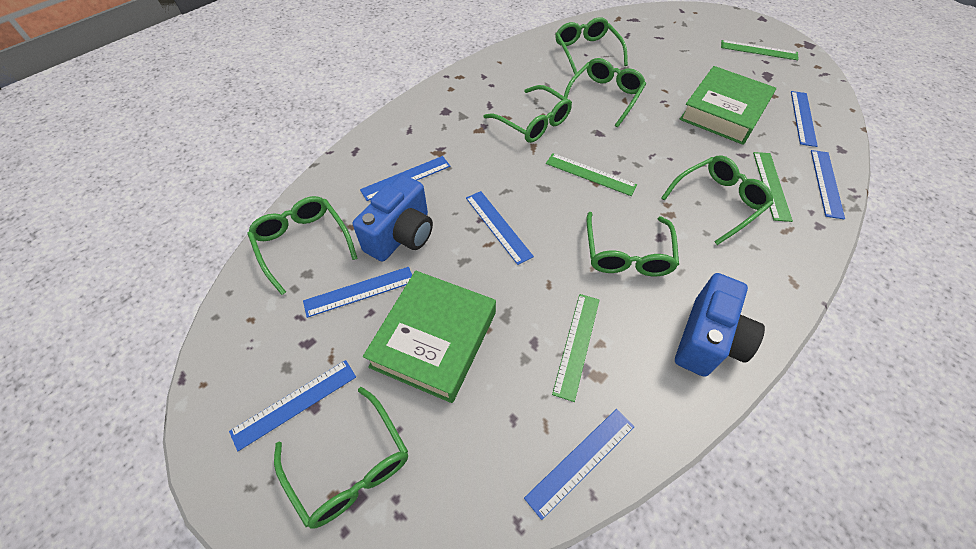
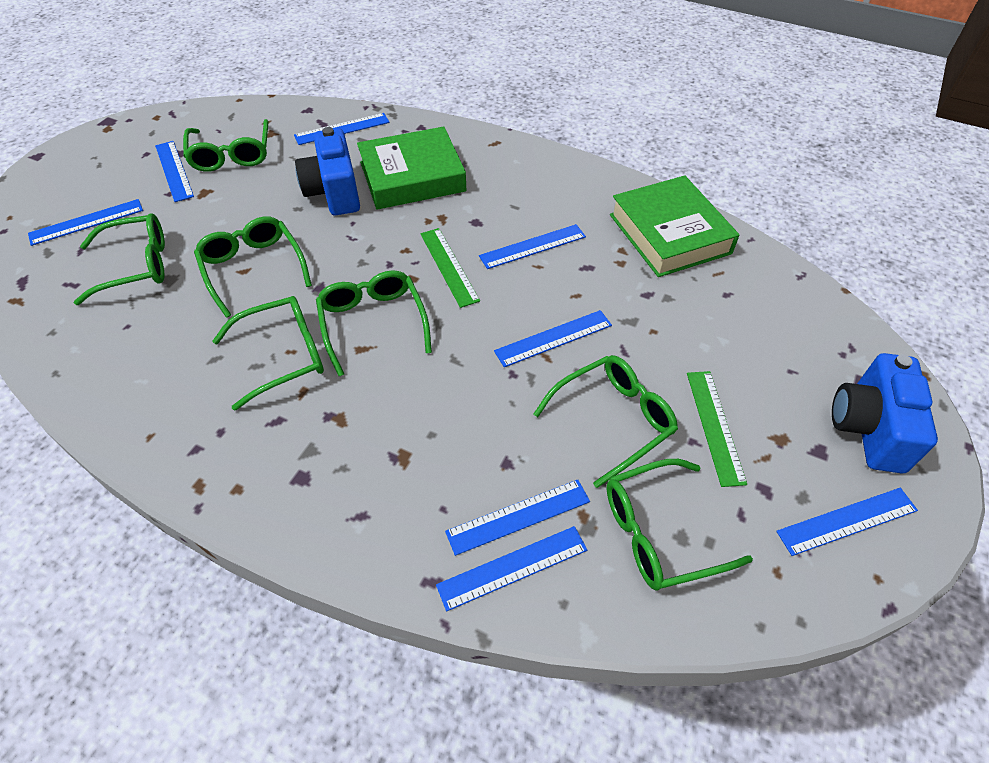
blue ruler: [229,360,356,451] [303,267,412,318] [360,156,451,201] [466,191,534,265] [524,409,634,520] [791,91,818,147] [811,150,845,219] = 7 -> [28,199,143,246] [155,141,194,202] [294,113,390,145] [436,526,587,611] [445,480,590,556] [479,224,586,269] [494,310,612,367] [776,488,918,556] = 8
green ruler: [546,153,637,196] [552,294,599,402] [721,40,799,60] [753,152,793,222] = 4 -> [420,228,480,308] [687,371,747,487] = 2

